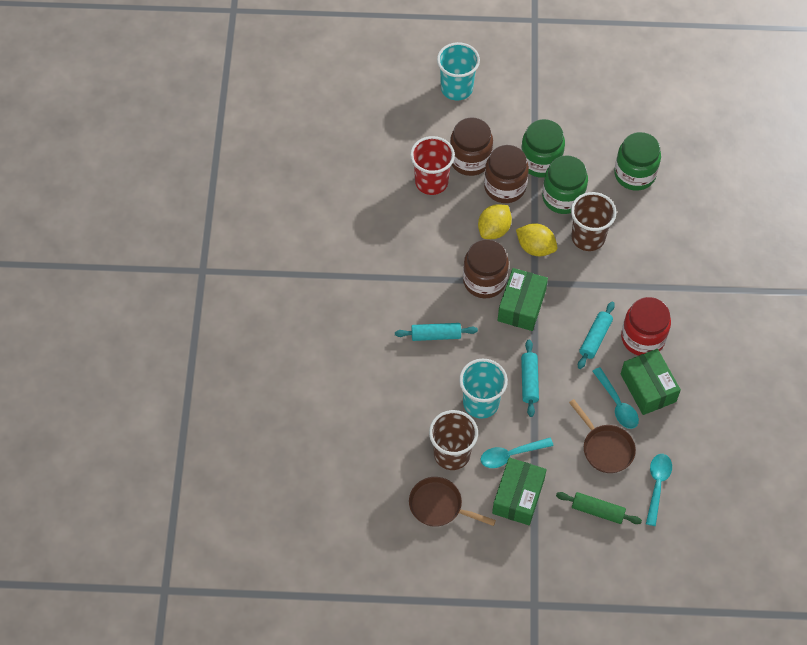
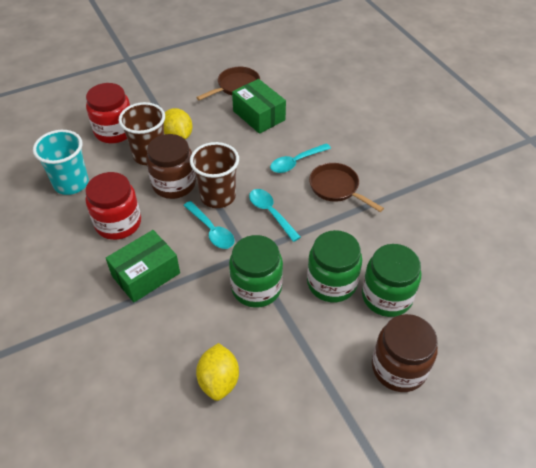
brown jar: [450,117,493,176] [463,239,509,298] [484,145,529,203] = 3 -> [146,134,196,199] [372,314,438,392] = 2
green box: [492,457,547,525] [497,268,548,331] [621,349,681,415] = 3 -> [106,230,180,302] [232,79,286,134] = 2
green rolling pin: [556,492,642,524] = 1 -> none = 0
red cup: [410,136,455,195] = 1 -> none = 0
red jar: [621,297,671,356] = 1 -> [85,172,141,240] [86,83,130,143] = 2
turquoise cup: [437,42,480,101] [459,359,508,419] = 2 -> [33,130,89,195] = 1
turquoise rolling pin: [395,323,478,341] [521,340,539,417] [578,302,615,369] = 3 -> none = 0

